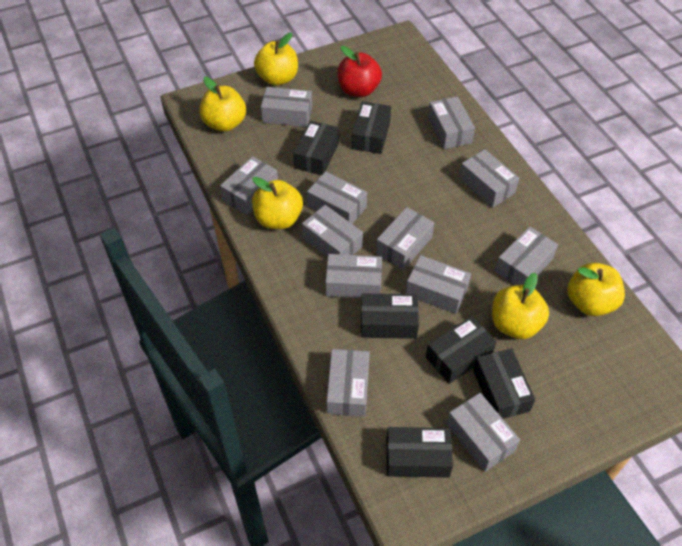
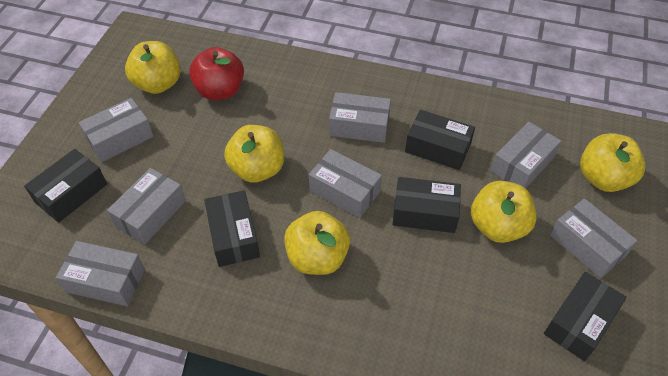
black box: [293,121,339,175] [352,101,391,154] [361,294,419,339] [386,427,453,477] [426,316,496,384] [473,348,535,419] = 6 -> [24,149,107,223] [204,190,260,267] [393,177,461,233] [405,110,475,170] [544,272,627,361] = 5
grey box: [220,156,278,215] [261,87,312,127] [302,205,363,257] [307,171,367,224] [325,254,382,298] [327,349,370,417] [376,207,434,270] [406,255,471,314] [428,96,475,149] [447,393,520,472] [459,149,519,208] [495,227,558,285] = 12 -> [56,241,145,306] [79,98,154,162] [107,168,186,244] [309,149,382,218] [329,92,391,143] [491,122,561,188] [550,198,638,278] = 7

